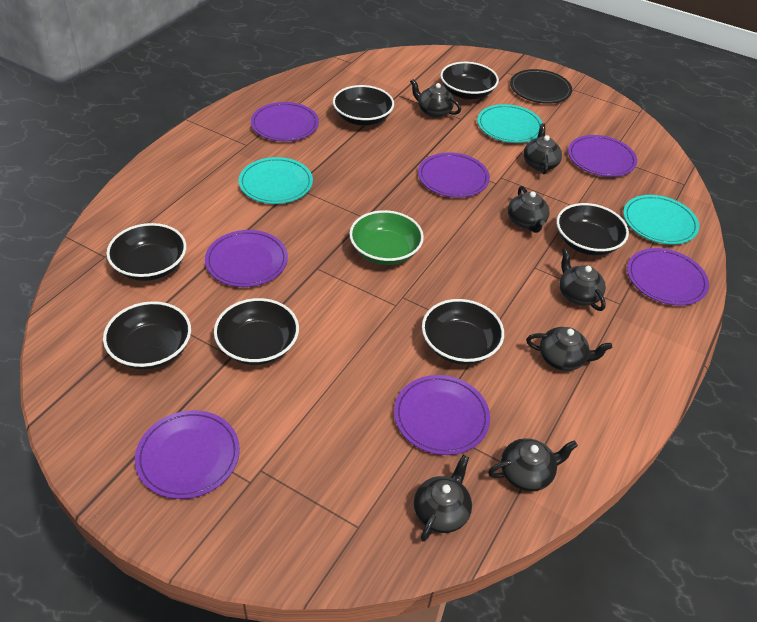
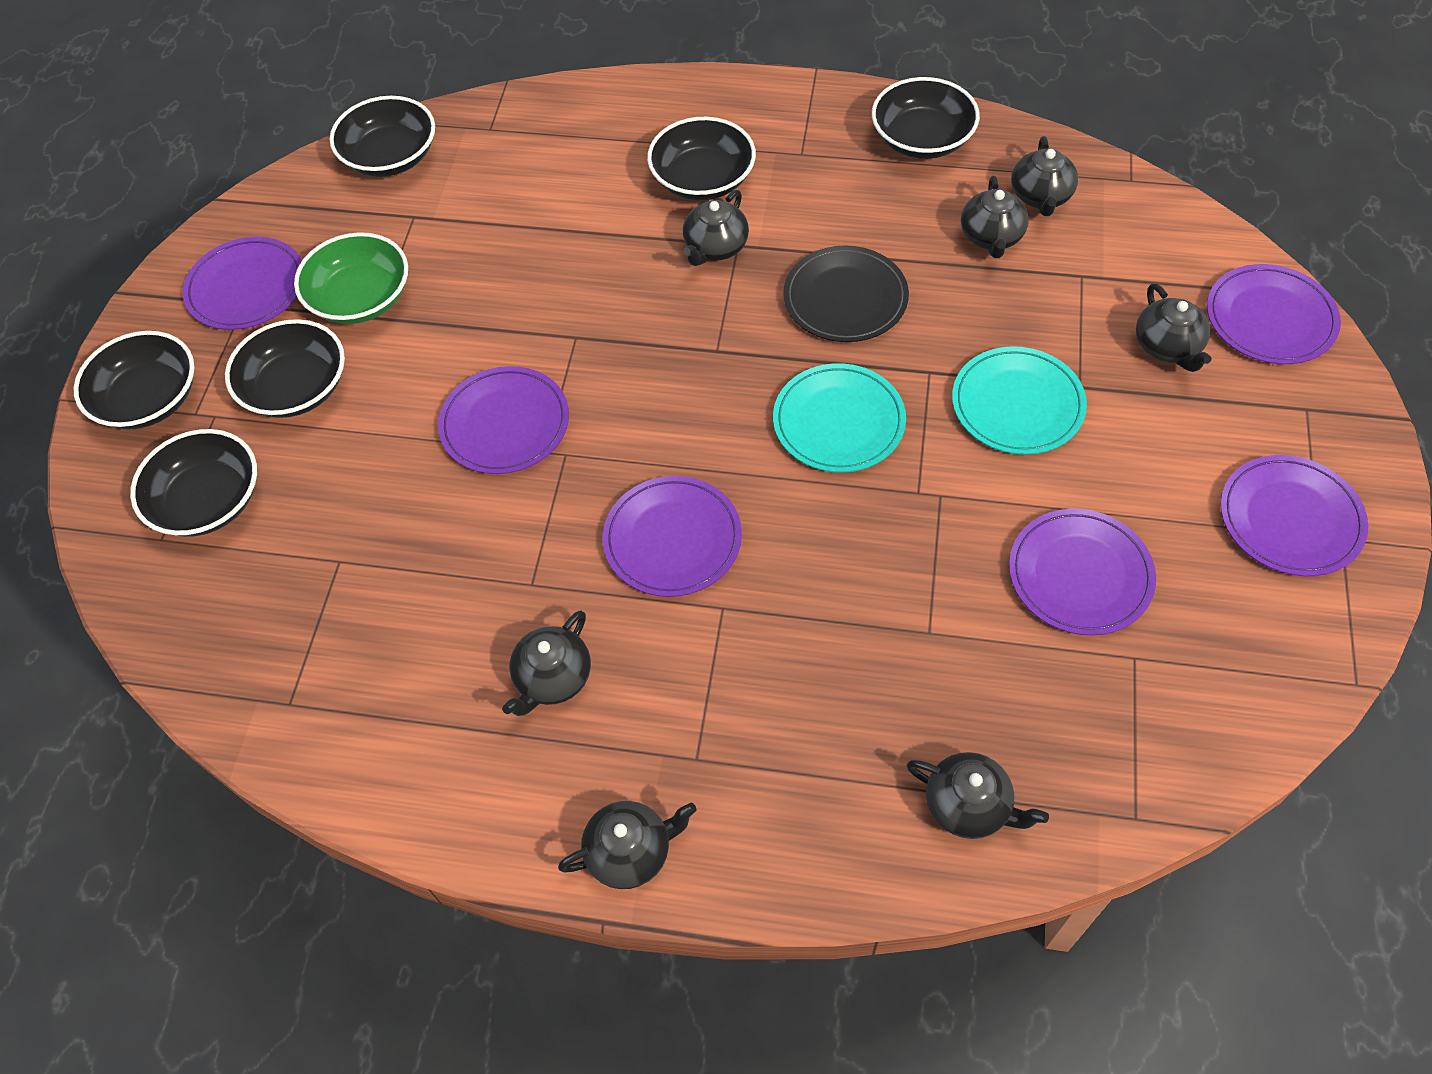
black bowl: [103,301,191,369] [106,223,186,281] [214,298,299,365] [333,85,394,126] [422,299,504,364] [440,62,499,99] [556,203,629,256] = 7 -> [73,331,194,430] [130,429,257,537] [225,319,345,418] [330,96,435,177] [647,117,756,201] [872,77,980,159] = 6
purple plate: [135,410,240,499] [205,230,288,287] [251,102,319,141] [394,375,490,455] [418,152,490,198] [568,135,637,177] [627,248,709,306] = 7 -> [183,237,302,330] [438,366,569,474] [603,476,742,597] [1009,509,1156,636] [1207,264,1341,364] [1220,455,1368,576] = 6
turquoise plate: [238,157,313,204] [477,104,543,143] [623,195,699,244] = 3 -> [773,363,906,472] [952,346,1087,455] = 2

